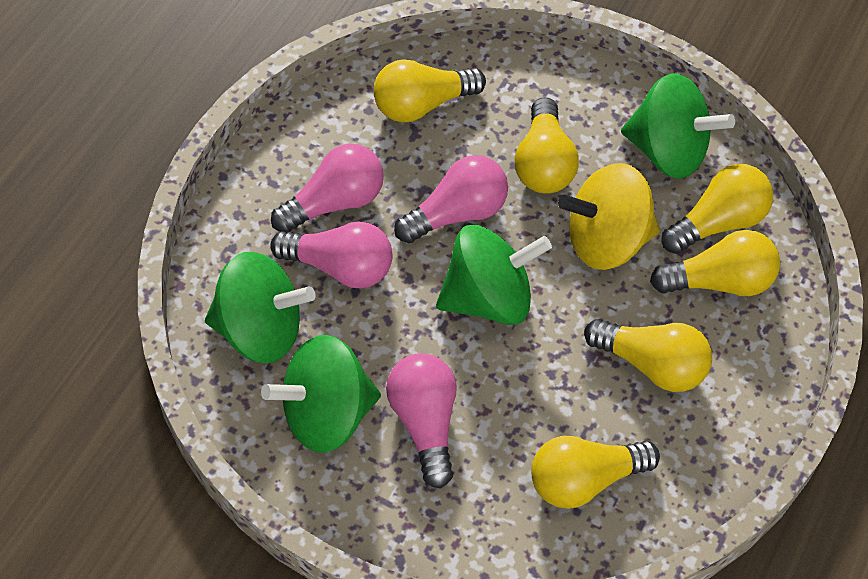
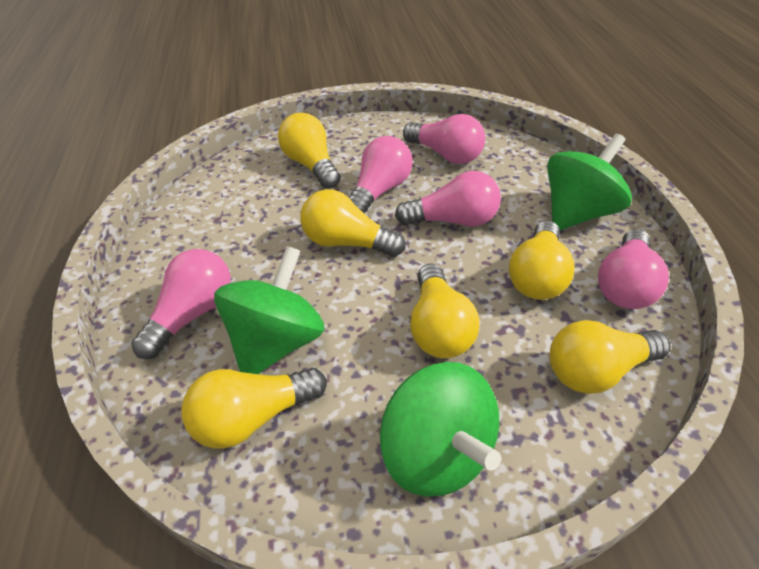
green spinning top: [205,252,316,363] [261,335,381,453] [436,225,552,325] [621,73,735,179] = 4 -> [214,246,324,374] [380,362,501,497] [547,134,632,230] = 3
pink light bulb: [270,222,392,289] [271,144,384,233] [386,353,457,488] [394,155,508,243] = 4 -> [131,249,231,359] [349,136,413,214] [395,171,501,227] [403,114,485,164] [598,229,669,309] = 5
yellow spinning top: [558,163,660,270] = 1 -> none = 0

